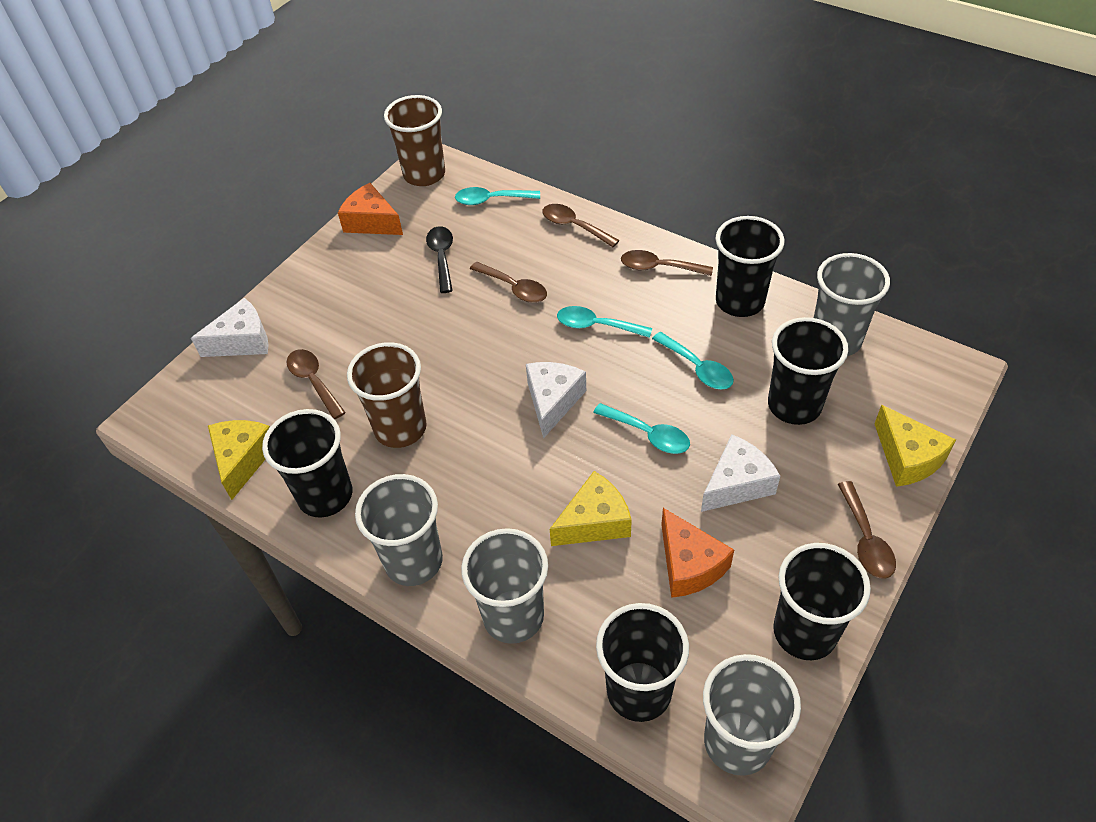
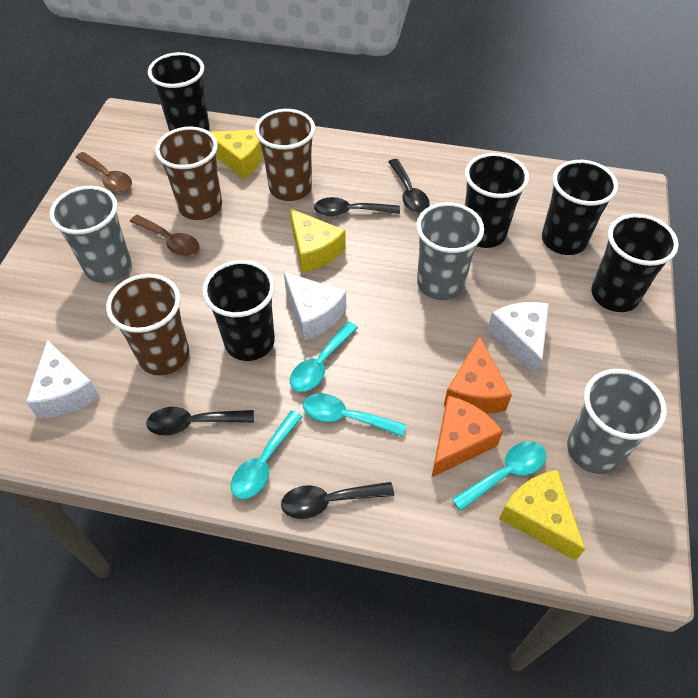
black spoon: [426,226,453,293] = 1 -> [146,407,254,435] [281,482,394,519] [314,197,400,217] [388,159,430,213] = 4
brown cup: [347,342,427,448] [384,95,445,186] = 2 -> [106,274,189,375] [155,127,222,220] [255,109,315,201] = 3
brown spoon: [287,349,346,419] [470,262,547,303] [542,204,619,247] [621,250,713,276] [838,481,896,579] = 5 -> [75,152,132,192] [130,215,200,256] = 2
grey cup: [355,474,443,586] [461,528,548,644] [703,654,801,776] [814,253,890,356] = 4 -> [50,186,131,283] [416,202,484,300] [567,369,667,474] = 3

